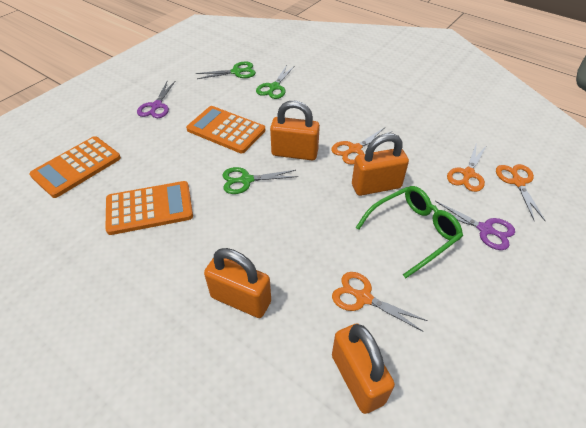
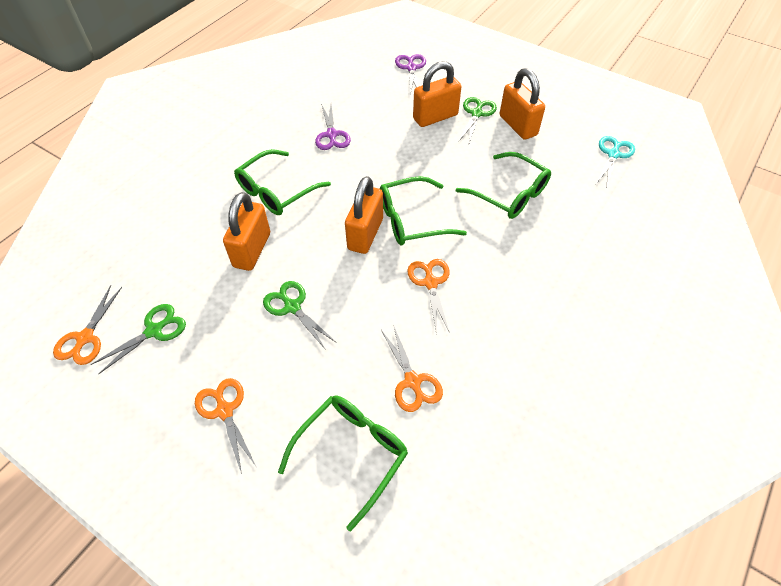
green glasses: [355,186,463,278] = 1 -> [234,149,331,215] [278,396,408,531] [380,176,467,246] [456,152,551,219] = 4
orange calculator: [29,136,121,198] [106,181,193,235] [186,106,265,153] = 3 -> none = 0
turquoise scissors: none = 0 -> [596,136,635,186] = 1

